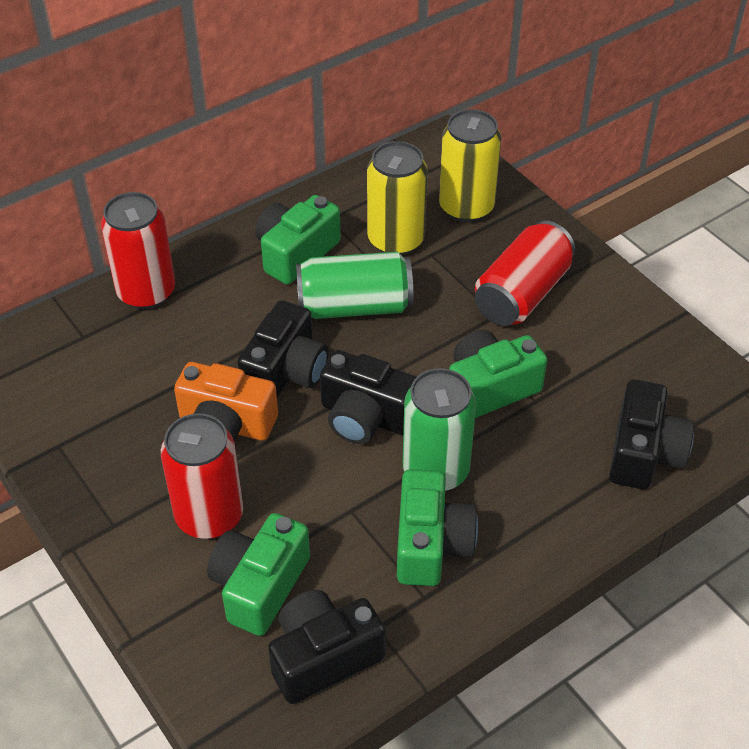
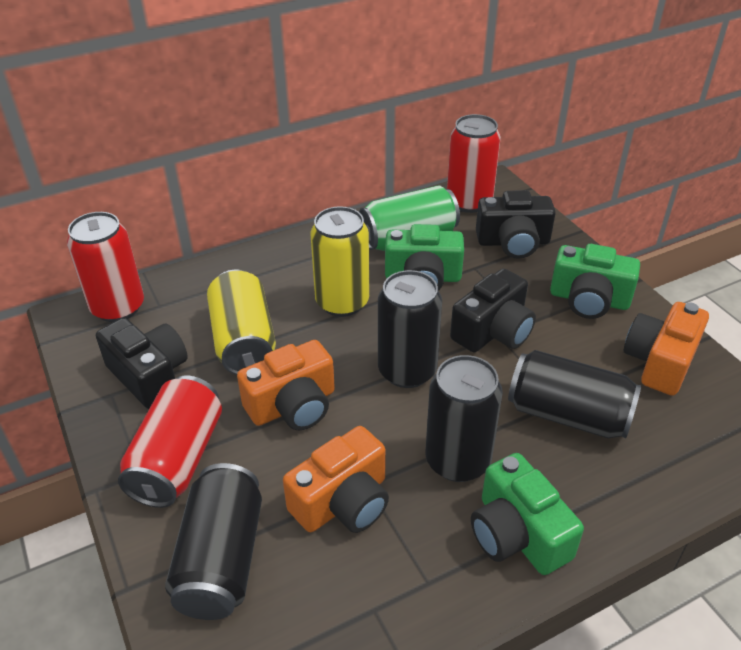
black camera: [238,300,328,398] [268,590,386,704] [320,350,416,444] [609,379,694,489] = 4 -> [96,318,188,409] [450,269,536,352] [476,190,556,259] = 3
black can: none = 0 -> [165,463,262,620] [378,270,442,388] [425,355,503,482] [508,350,641,438] = 4
green camera: [207,513,310,636] [255,195,341,285] [397,469,478,586] [449,330,547,418] = 4 -> [385,224,464,291] [471,453,584,575] [550,244,640,319] = 3
green can: [296,252,413,319] [403,368,476,491] = 2 -> [359,185,460,251] = 1
orange camera: [174,362,278,442] = 1 -> [237,340,335,430] [283,426,389,533] [624,302,709,396] = 3

